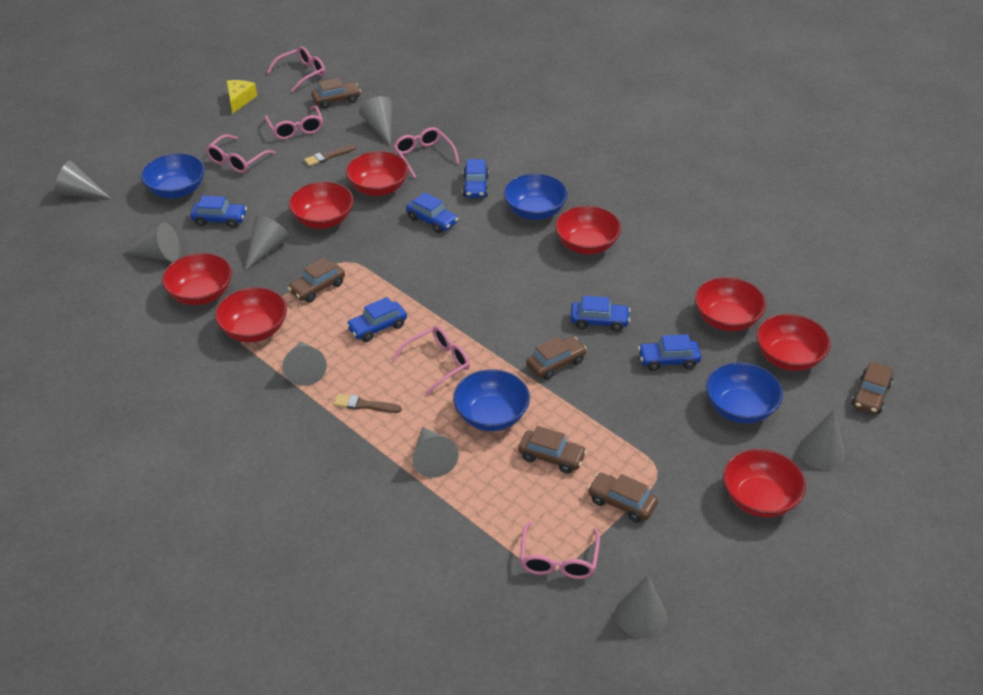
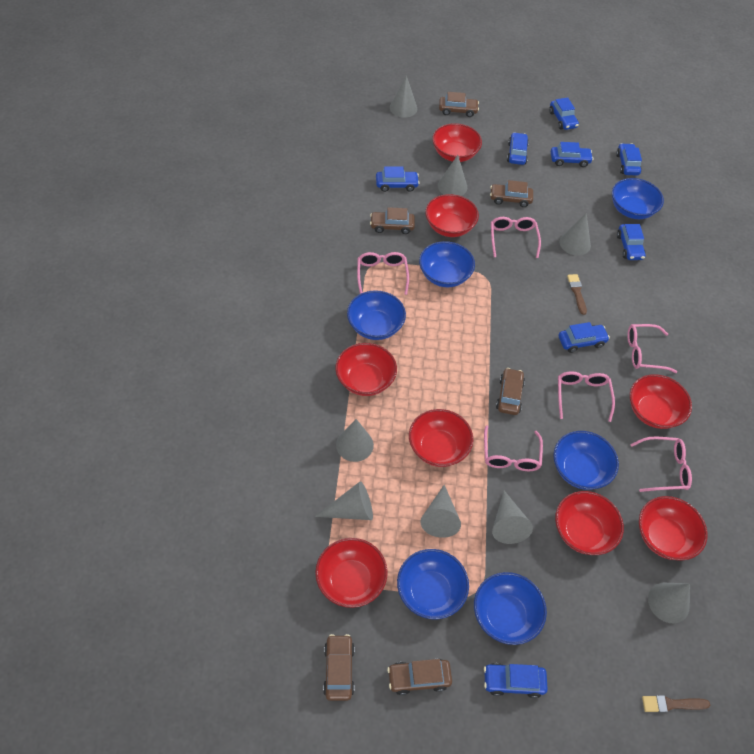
blue bowl: [141,153,205,198] [453,369,530,431] [504,173,568,220] [706,362,783,424] = 4 -> [347,290,406,340] [397,549,469,619] [419,241,475,287] [474,572,547,645] [553,431,619,490] [612,178,664,219] = 6
blue car: [190,196,247,228] [346,297,407,342] [406,192,458,233] [463,159,489,198] [570,296,630,332] [638,334,701,371] = 6 -> [376,166,420,192] [484,663,548,698] [507,132,529,165] [549,97,579,130] [551,142,593,167] [559,322,610,353] [616,143,642,175] [617,224,646,260] = 8
yellow cheese: [227,80,257,114] = 1 -> none = 0

